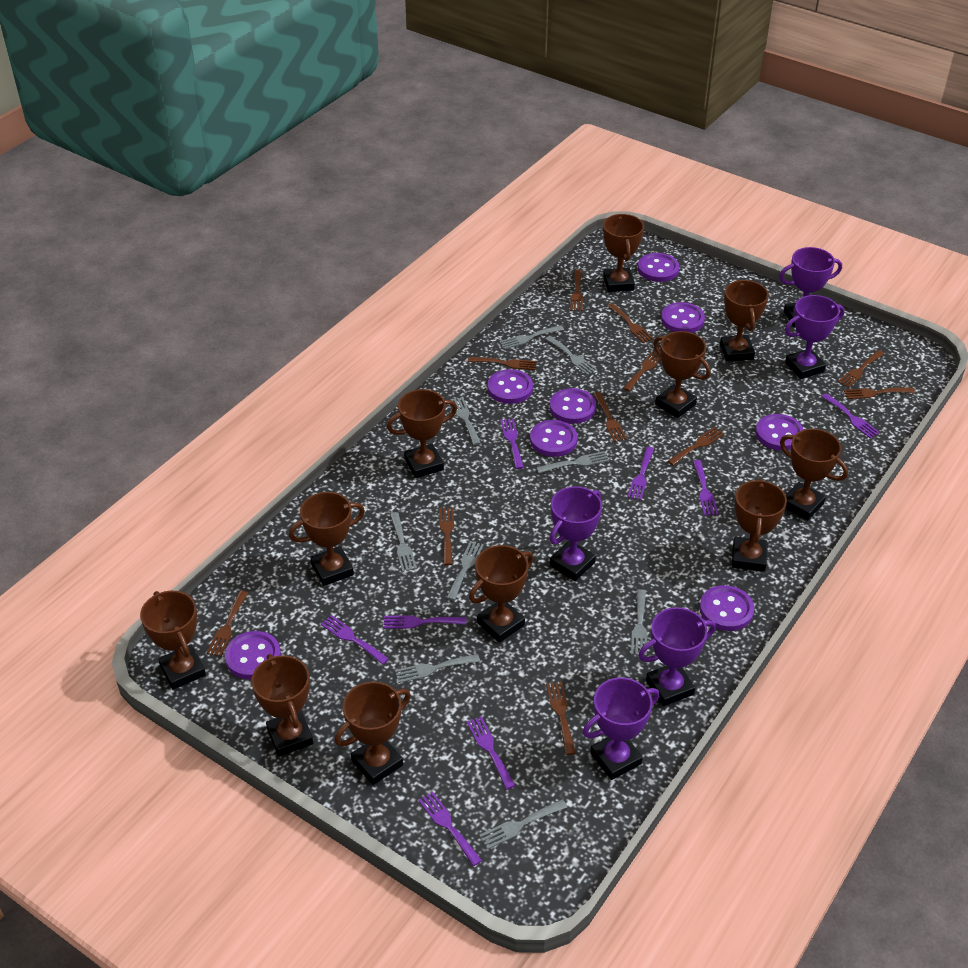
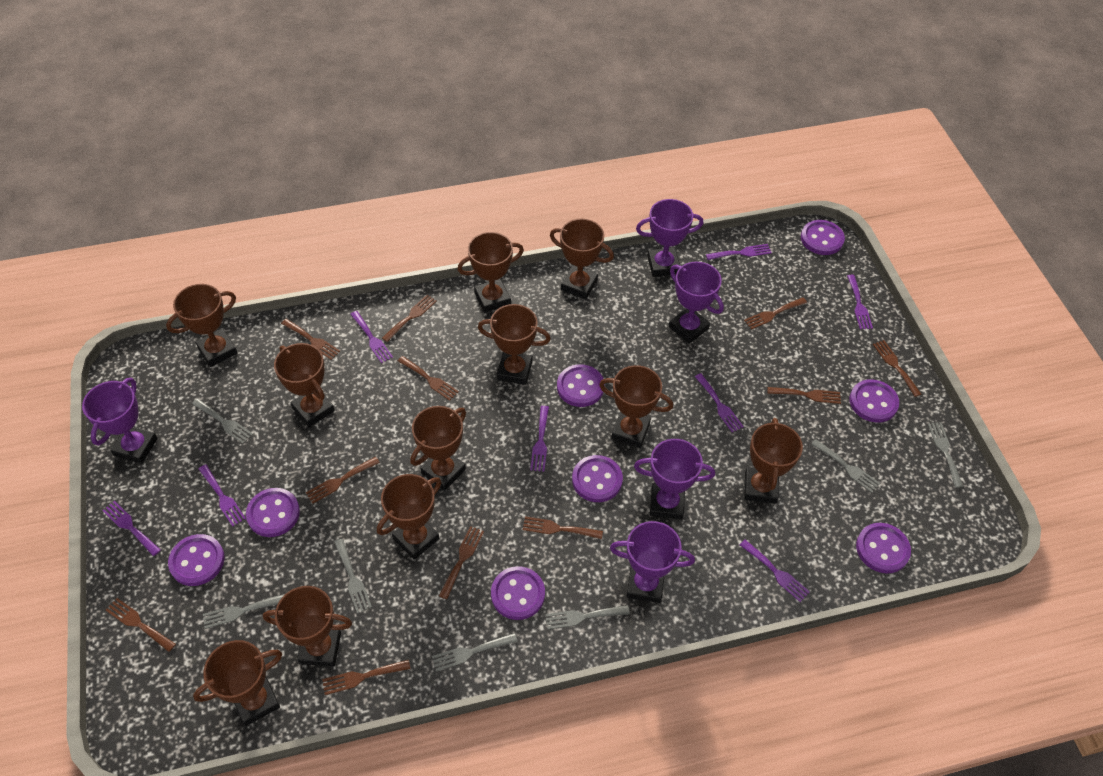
grey fork: [390,512,417,572] [395,654,480,683] [447,541,484,600] [450,397,481,445] [479,799,567,849] [500,325,564,349] [536,451,609,473] [545,336,597,375] [631,589,648,656] = 9 -> [192,398,253,444] [203,594,285,629] [334,539,372,613] [432,633,518,672] [545,605,630,629] [811,439,880,493] [928,422,963,488] = 7

